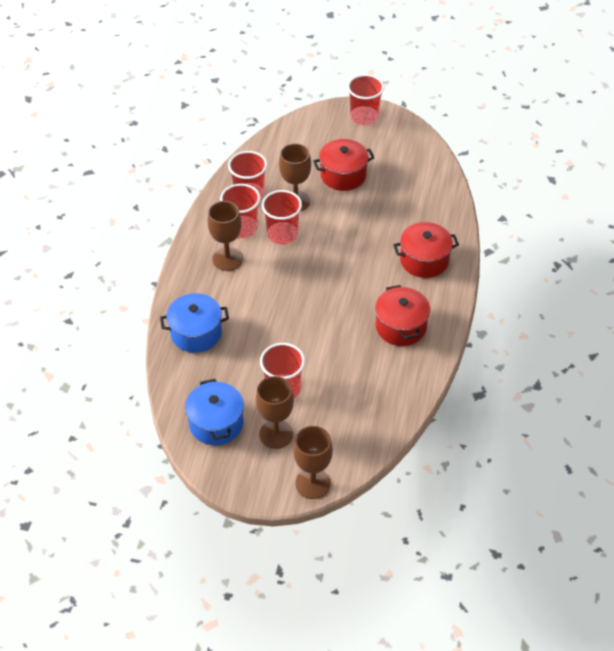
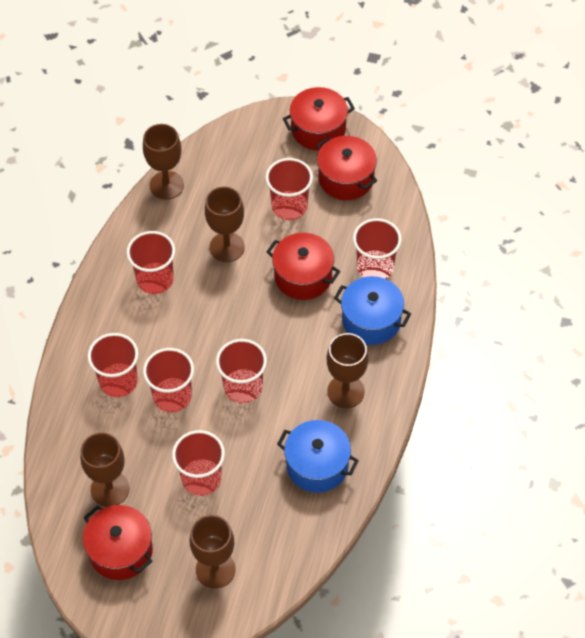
brown goblet: [207,201,243,271] [256,376,294,449] [279,143,311,211] [293,426,333,499] = 4 -> [80,433,129,507] [143,124,184,200] [190,515,236,589] [205,186,245,262] [327,333,368,408] = 5
red cup: [220,184,260,238] [228,151,267,200] [260,343,305,398] [262,190,302,245] [347,74,384,125] = 5 -> [87,333,139,397] [126,231,175,294] [143,348,194,412] [172,430,225,496] [216,339,267,403] [265,158,313,220] [353,218,402,279] = 7
red pot: [313,139,375,191] [375,285,430,346] [393,222,459,278] = 3 -> [83,505,153,580] [266,233,340,300] [283,87,355,151] [317,136,377,200] = 4

